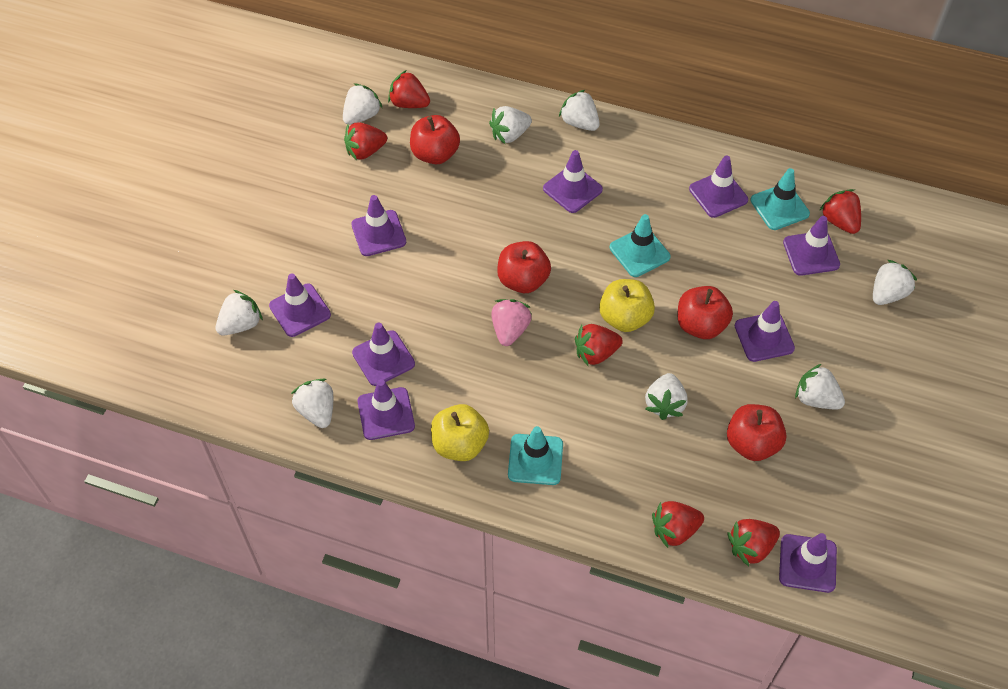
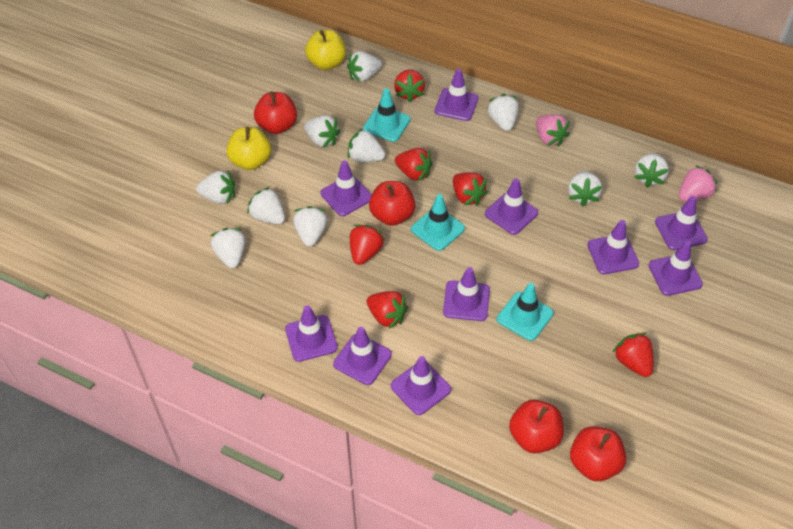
pink strawberry: [491,299,532,346] = 1 -> [536,114,570,147] [679,165,718,202] = 2
purple traffic cone: [269,274,331,337] [351,195,406,256] [352,323,415,386] [358,379,415,440] [543,150,603,213] [689,155,748,218] [735,301,795,362] [779,533,837,593] [783,216,840,276] = 9 -> [285,305,338,362] [321,160,372,216] [333,327,392,385] [391,356,451,415] [435,69,478,121] [443,267,490,321] [485,178,538,235] [587,220,639,274] [648,241,703,296] [655,196,708,250] = 10
white strawberry: [216,290,263,335] [291,378,333,428] [343,83,382,125] [489,106,532,144] [559,90,600,131] [645,373,688,420] [795,364,845,409] [873,260,917,305] = 8 -> [196,170,235,204] [210,228,246,269] [247,187,285,224] [293,206,327,247] [304,115,340,148] [347,51,382,82] [348,129,386,162] [487,94,519,131] [568,171,602,206] [635,153,669,188] = 10

